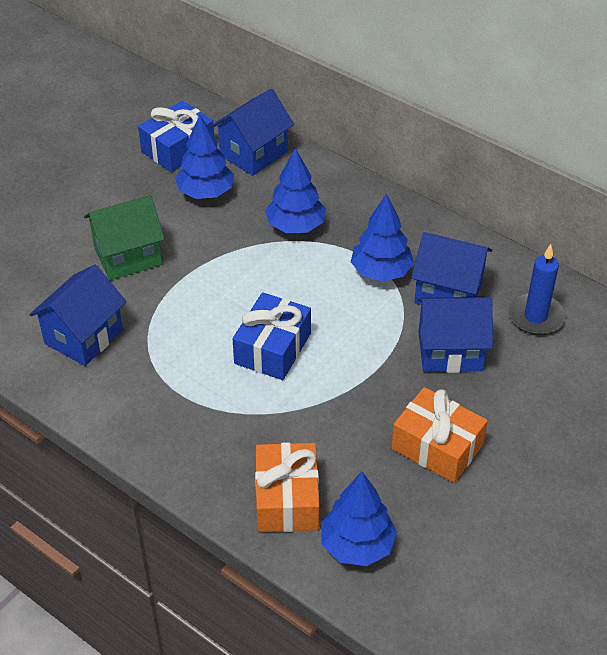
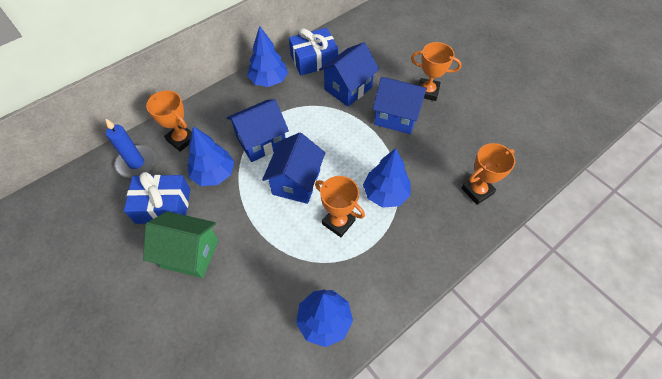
orange gift: [255,442,319,532] [391,387,488,483] = 2 -> none = 0
orange trophy: none = 0 -> [146,90,192,152] [315,176,365,237] [411,42,462,101] [461,143,515,205] = 4

